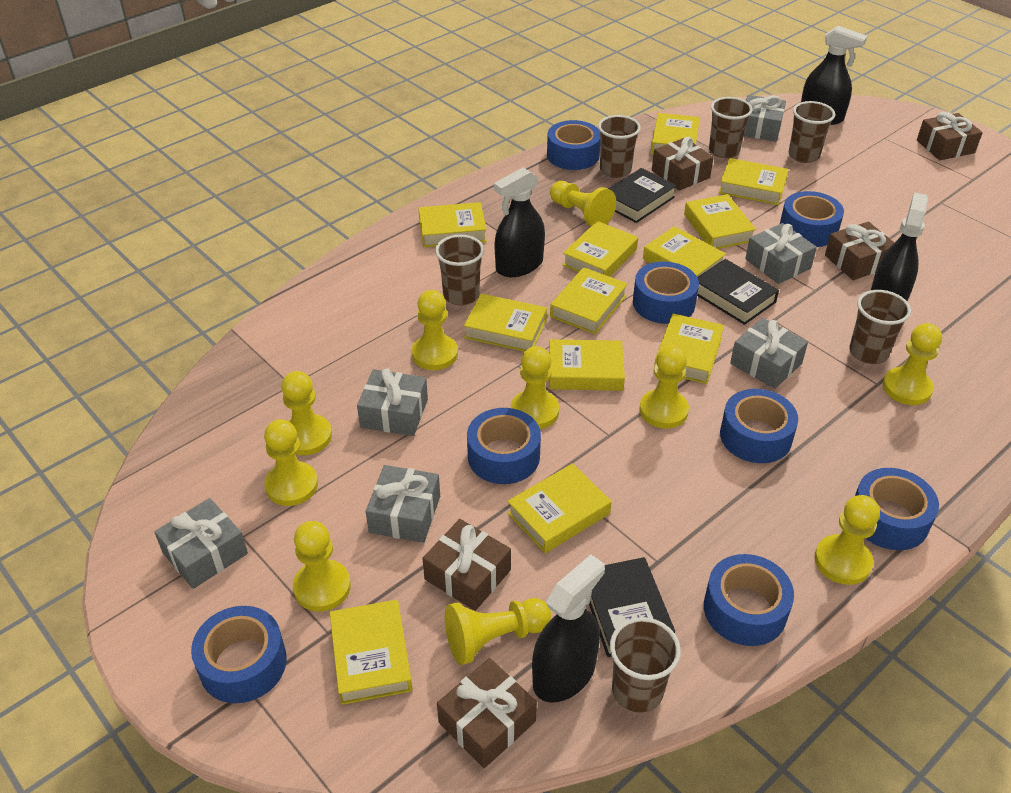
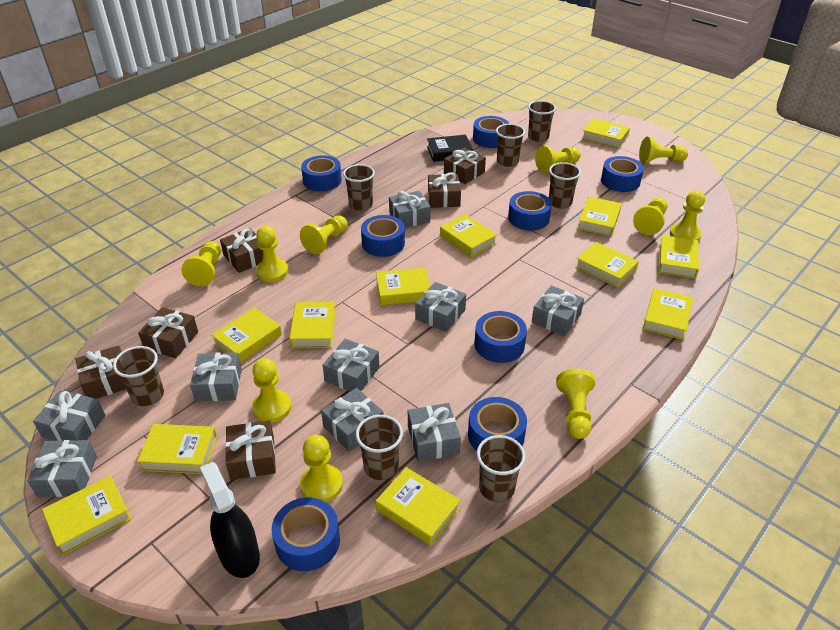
black book: [589,557,675,657] [608,168,676,223] [697,259,779,325] = 3 -> [427,135,473,162] = 1
black spray bottle: [494,167,545,277] [532,555,605,702] [801,26,867,125] [871,192,928,301] = 4 -> [200,462,260,578] = 1
brown cup: [435,235,484,305] [598,115,641,178] [610,617,681,713] [709,97,753,158] [789,101,835,163] [849,290,911,364] = 6 -> [113,346,164,406] [343,164,375,211] [356,415,403,480] [477,435,525,502] [496,124,525,167] [528,100,556,142] [549,162,581,209] = 7
brown gift: [422,519,511,611] [437,658,537,768] [652,137,714,191] [825,222,894,280] [917,112,983,160] = 5 -> [75,345,126,399] [138,307,198,358] [220,228,263,273] [225,420,276,480] [428,173,461,208] [444,148,486,184] = 6
grey gift: [154,498,248,589] [357,368,428,436] [366,465,440,543] [730,318,808,389] [744,95,786,142] [745,223,817,284] = 6 -> [27,440,97,497] [33,390,105,441] [190,352,242,401] [321,388,383,452] [323,339,379,392] [389,191,430,228] [408,403,461,462] [415,282,466,332] [532,285,584,336] = 9

